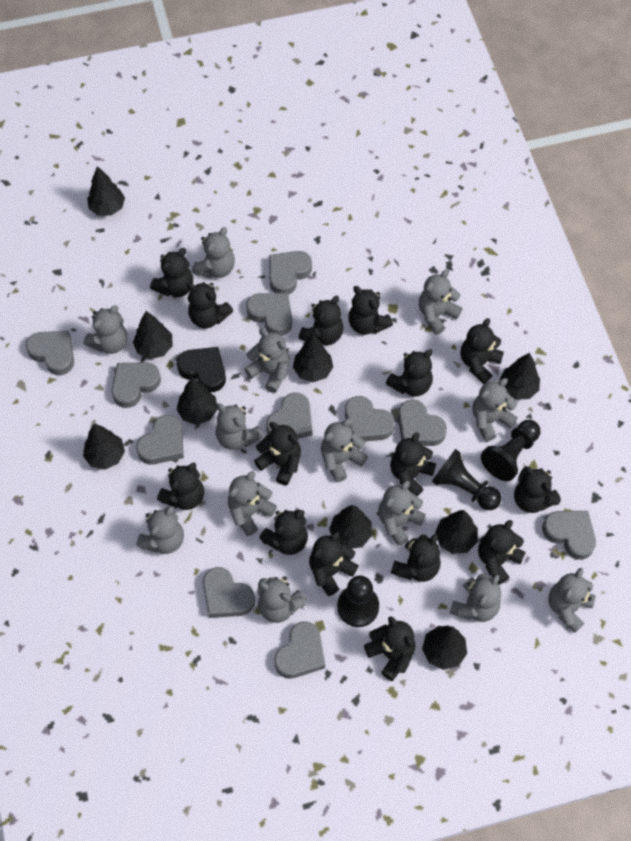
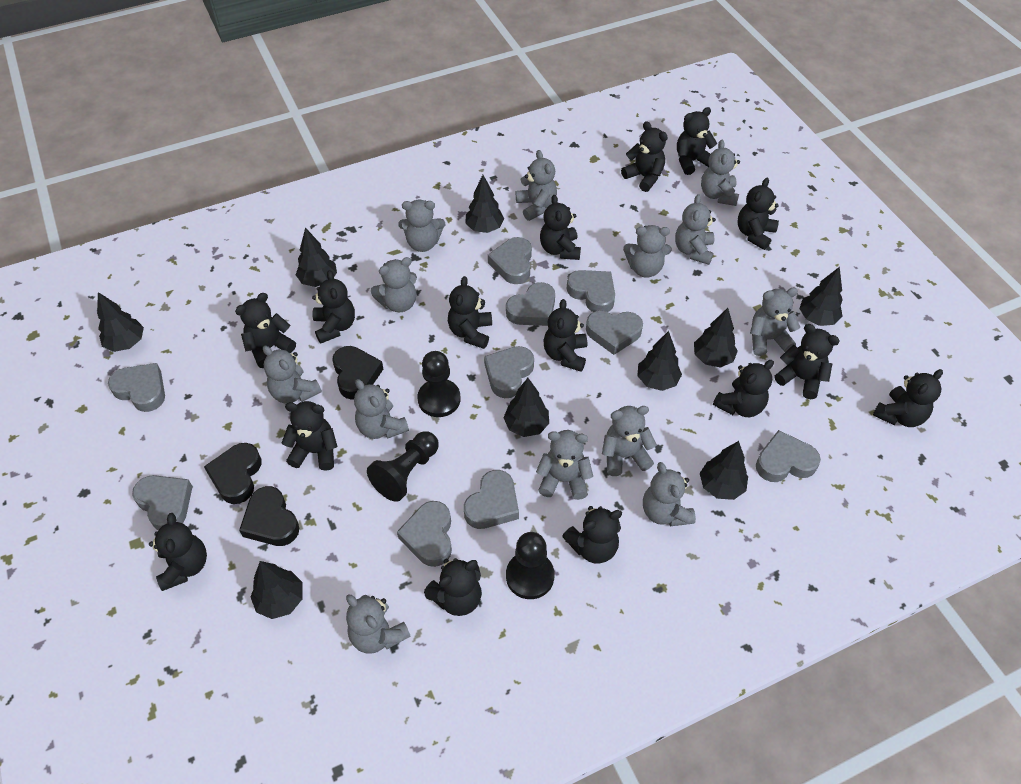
black heart: [177,347,226,392] = 1 -> [204,443,262,504] [239,486,299,546] [333,346,383,400] = 3
grey heart: [26,331,74,375] [112,362,161,408] [136,415,184,465] [203,567,255,618] [246,293,292,336] [266,393,312,439] [269,251,312,295] [274,621,325,679] [345,396,395,441] [398,399,447,446] [542,511,596,560] = 11 -> [108,363,165,412] [132,475,193,530] [397,501,452,567] [464,470,519,529] [484,346,534,398] [488,237,532,284] [506,282,555,326] [567,270,615,312] [586,311,643,355] [756,430,821,482] = 10

